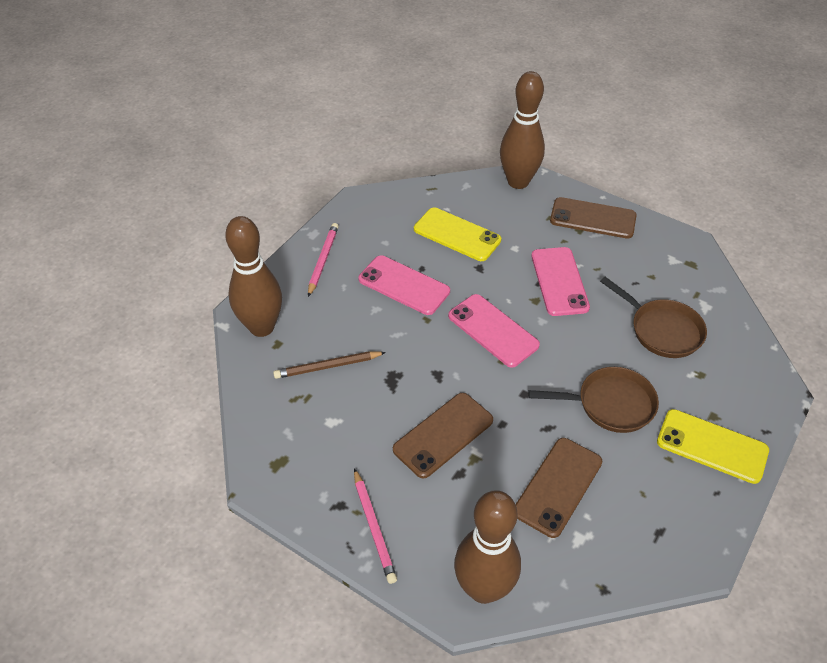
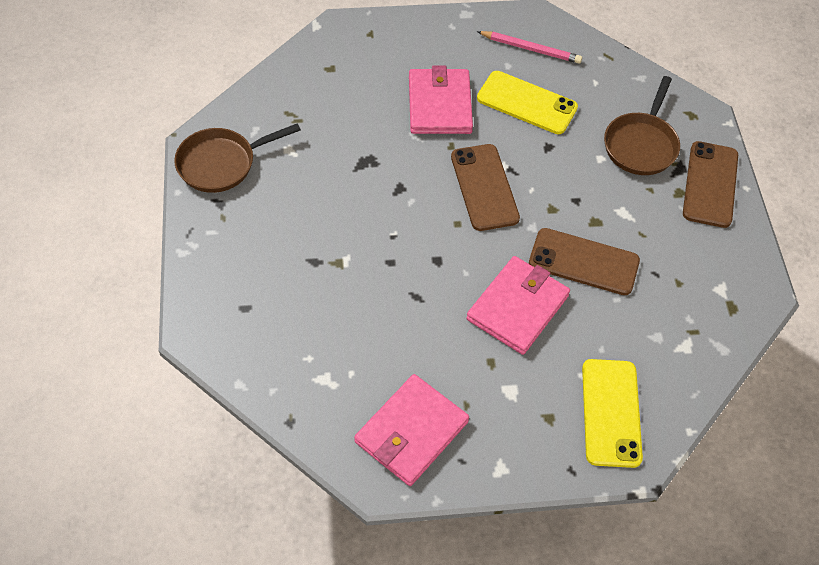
brown bowling pin: [225,216,282,337] [454,490,521,604] [500,71,545,189] = 3 -> none = 0
brown pencil: [273,351,386,379] = 1 -> none = 0
pink pencil: [308,223,339,297] [354,468,397,584] = 2 -> [477,31,582,64] = 1
pink phone: [358,255,450,315] [448,294,540,368] [531,247,590,316] = 3 -> none = 0
pink wallet: none = 0 -> [354,374,469,486] [409,66,473,134] [466,256,570,355] = 3

